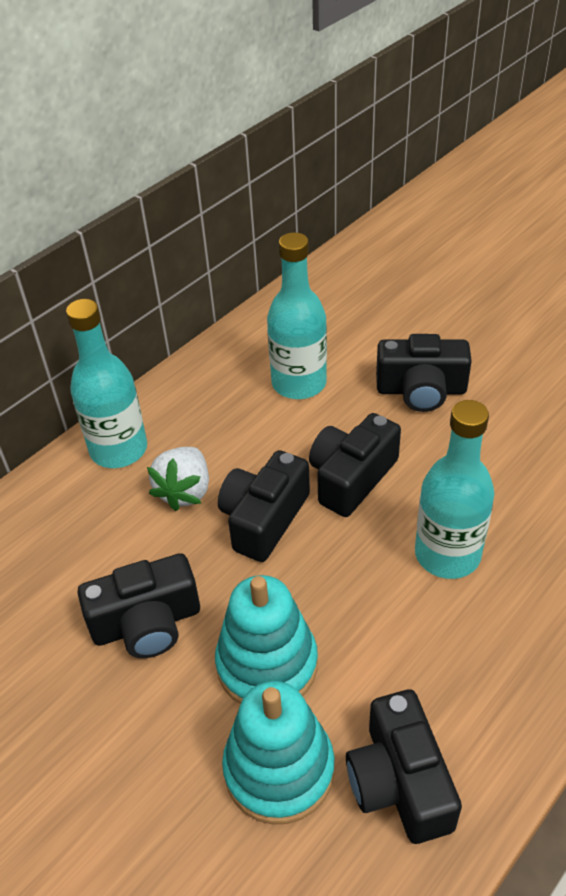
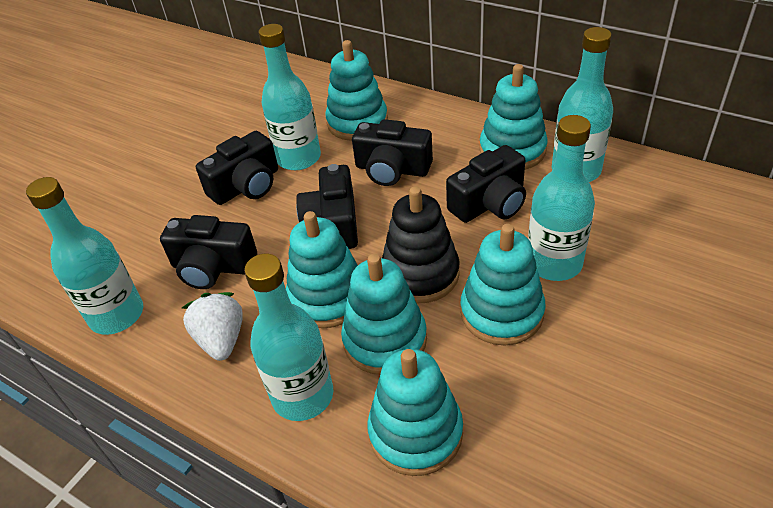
black stacking toy: none = 0 -> [382,186,460,303] = 1
turquoise bottle: [66,299,147,468] [267,232,327,399] [415,400,495,579] = 3 -> [26,177,143,335] [244,254,333,421] [259,24,321,170] [528,115,595,281] [552,27,613,182] = 5
turquoise stacking toy: [215,575,318,704] [222,681,335,824] = 2 -> [286,211,358,328] [325,40,388,141] [341,254,427,375] [367,349,463,476] [460,224,546,345] [479,64,548,170] = 6

